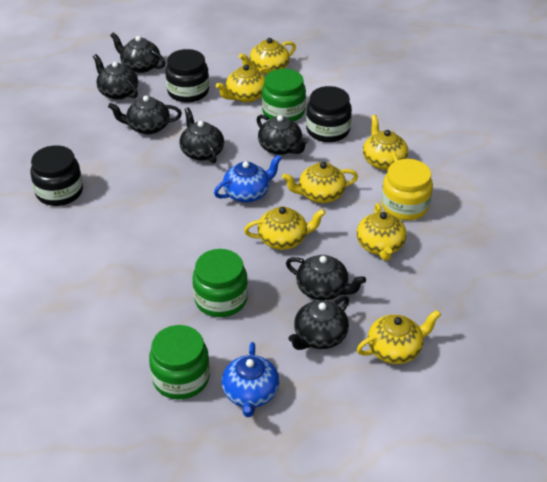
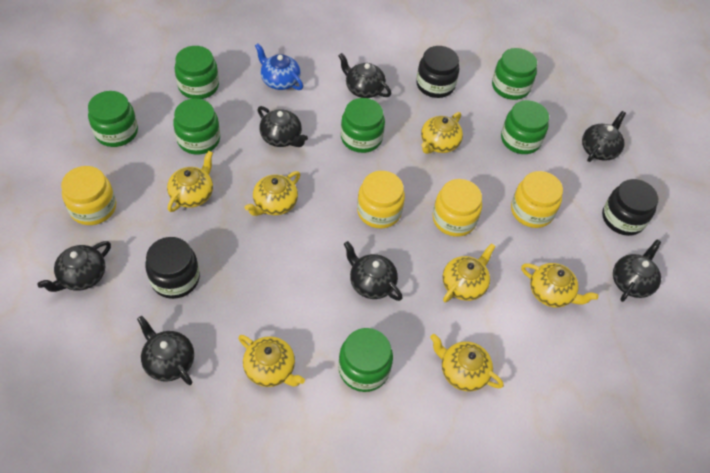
blue teapot: [214,155,282,202] [222,342,280,417] = 2 -> [255,43,303,90] = 1
green jar: [149,325,210,400] [193,249,248,317] [262,68,306,121] = 3 -> [88,91,138,147] [173,99,220,155] [175,46,219,99] [338,328,393,392] [341,98,385,153] [492,48,537,100] [501,100,549,154] = 7
yellow jar: [381,159,433,220] = 1 -> [61,166,116,225] [357,171,405,229] [433,179,482,237] [511,171,563,228] = 4

